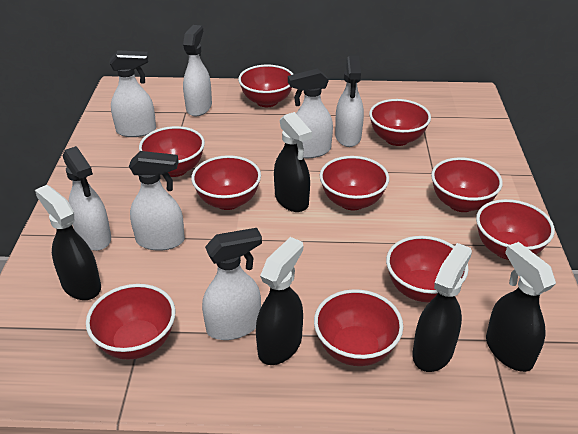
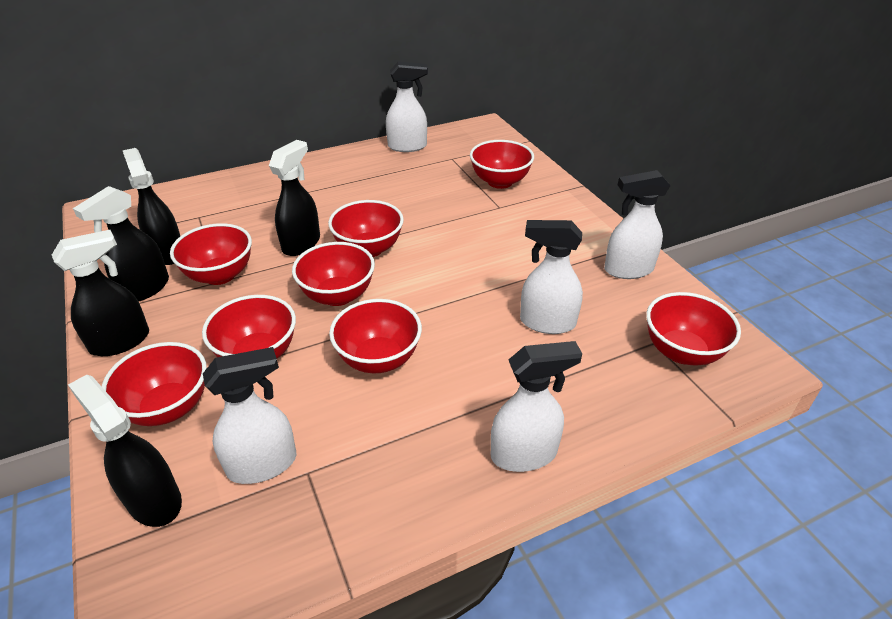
red bowl: [86,284,175,360] [139,126,205,177] [191,155,261,210] [238,65,293,107] [314,289,403,366] [320,156,389,210] [369,99,431,146] [386,236,469,302] [431,157,503,212] [476,199,555,260] = 10 -> [102,342,207,426] [170,223,252,285] [202,295,296,358] [292,242,375,306] [328,200,404,257] [329,299,422,373] [470,140,534,189] [646,292,741,365] = 8
white spray bottle: [63,146,111,251] [109,50,156,137] [129,151,185,251] [183,25,212,116] [202,228,262,340] [288,69,333,158] [335,56,364,147] = 7 -> [203,347,296,484] [386,61,428,152] [491,341,582,472] [520,220,583,334] [604,170,671,279] = 5

